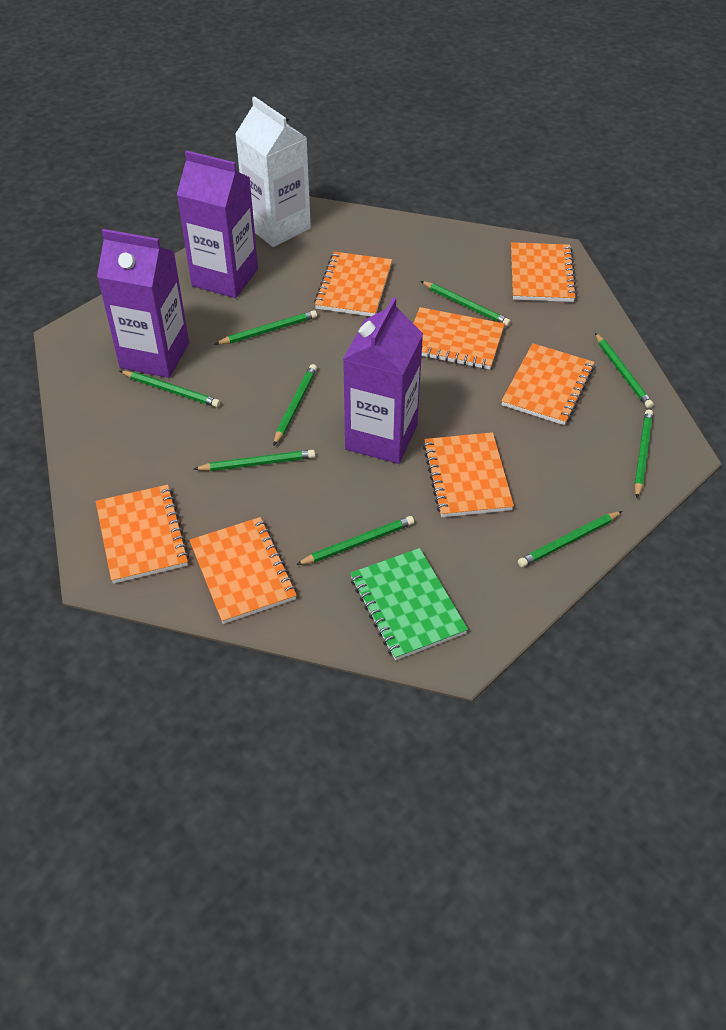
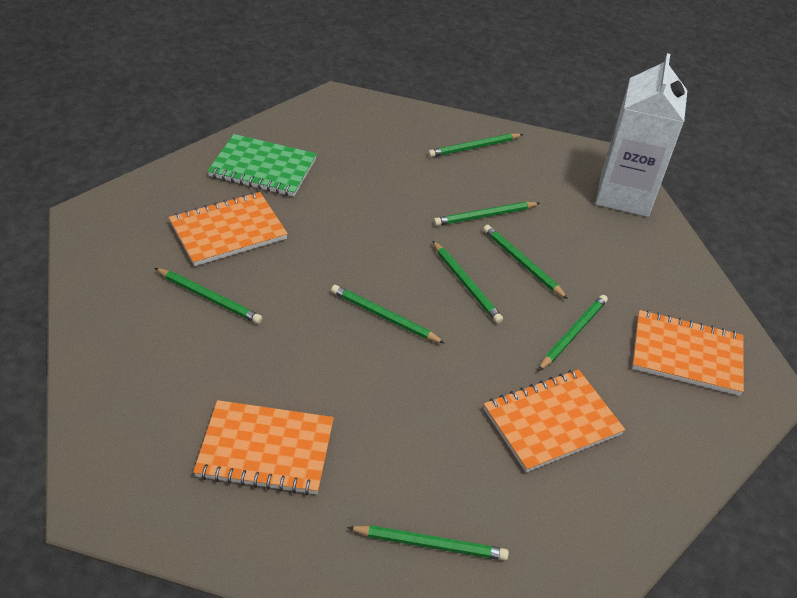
green pencil: [120,371,220,407] [194,450,315,471] [215,310,317,345] [273,364,317,446] [296,516,414,565] [421,281,511,326] [518,511,622,567] [595,333,654,409] [634,409,653,498] = 9 -> [155,268,262,324] [331,285,445,344] [347,525,509,561] [428,133,523,157] [432,240,503,324] [433,202,540,226] [483,225,568,299] [538,295,608,371] = 8
orange notebook: [96,485,189,584] [189,517,297,624] [314,252,392,316] [413,307,505,370] [423,432,514,517] [501,343,595,425] [511,242,577,302] = 7 -> [169,192,288,266] [193,400,334,495] [484,369,625,472] [632,310,744,396] = 4
purple carton: [97,229,189,378] [177,150,258,298] [343,297,423,464] = 3 -> none = 0

